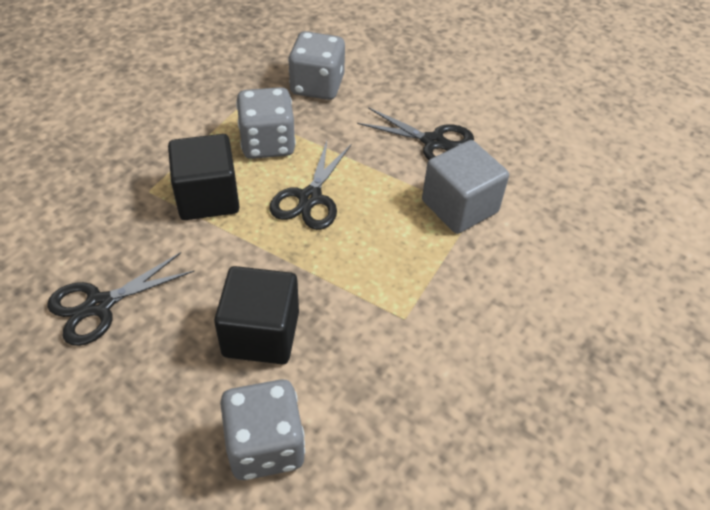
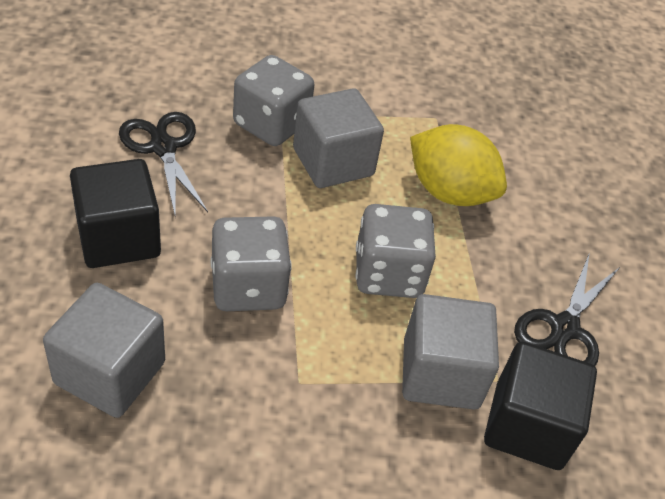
black scissors: [47,252,194,346] [270,141,351,230] [357,107,474,160] = 3 -> [119,112,208,215] [514,252,620,366] = 2
grey cube: [422,140,509,234] = 1 -> [43,283,165,418] [293,88,384,188] [402,294,499,409] = 3
yellow lemon: none = 0 -> [410,124,507,206] = 1

